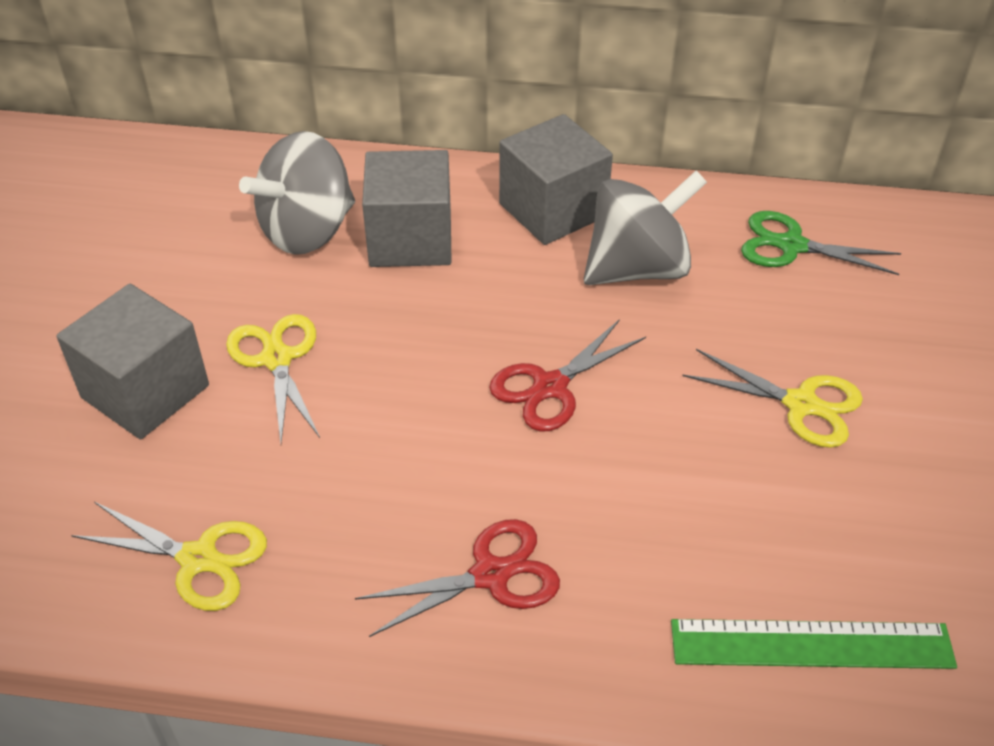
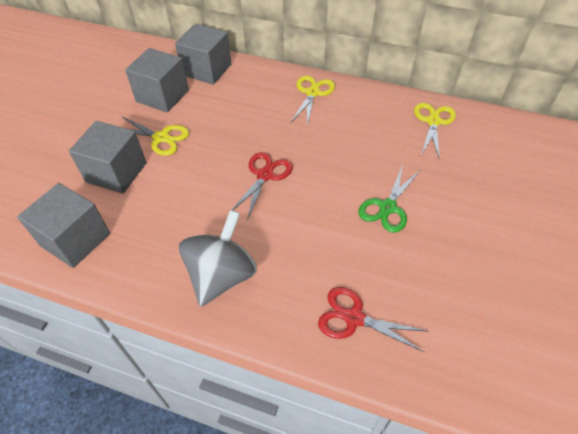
green ruler: [671,619,957,669] = 1 -> none = 0
grey cube: [56,284,209,439] [362,150,452,267] [499,114,613,245] = 3 -> [17,183,110,268] [69,121,146,194] [125,48,189,112] [175,24,231,85] = 4
grey spinning top: [239,131,355,255] [584,171,707,285] = 2 -> [179,210,257,307] = 1

